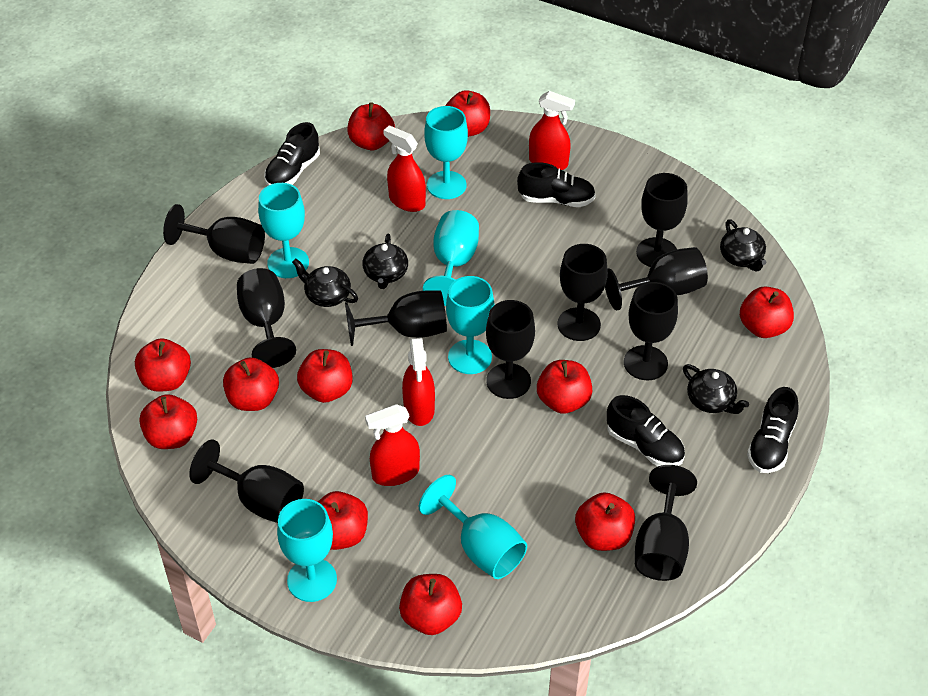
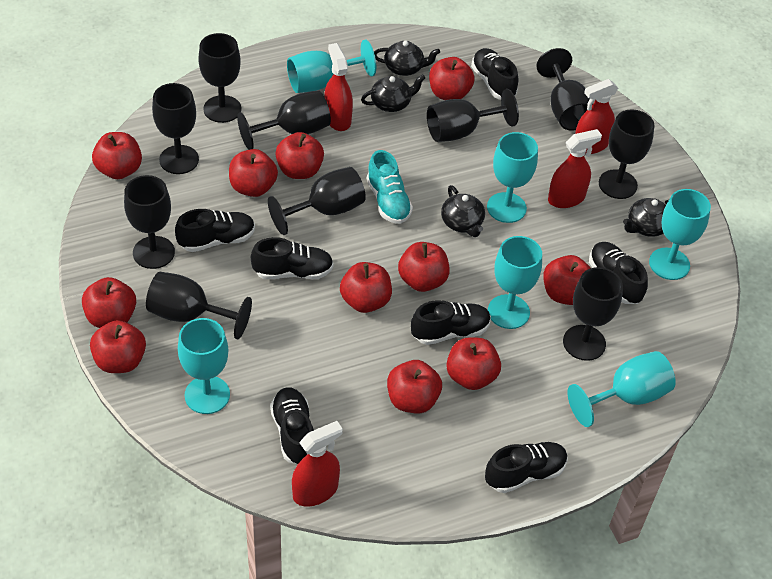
black shoe: [264,122,320,186] [517,162,596,207] [607,395,685,466] [747,387,799,473] = 4 -> [175,209,255,252] [251,237,334,279] [270,387,314,464] [411,300,491,345] [471,48,518,99] [485,442,568,493] [589,242,648,304] = 7
turquoise shoe: none = 0 -> [367,150,413,224] = 1

